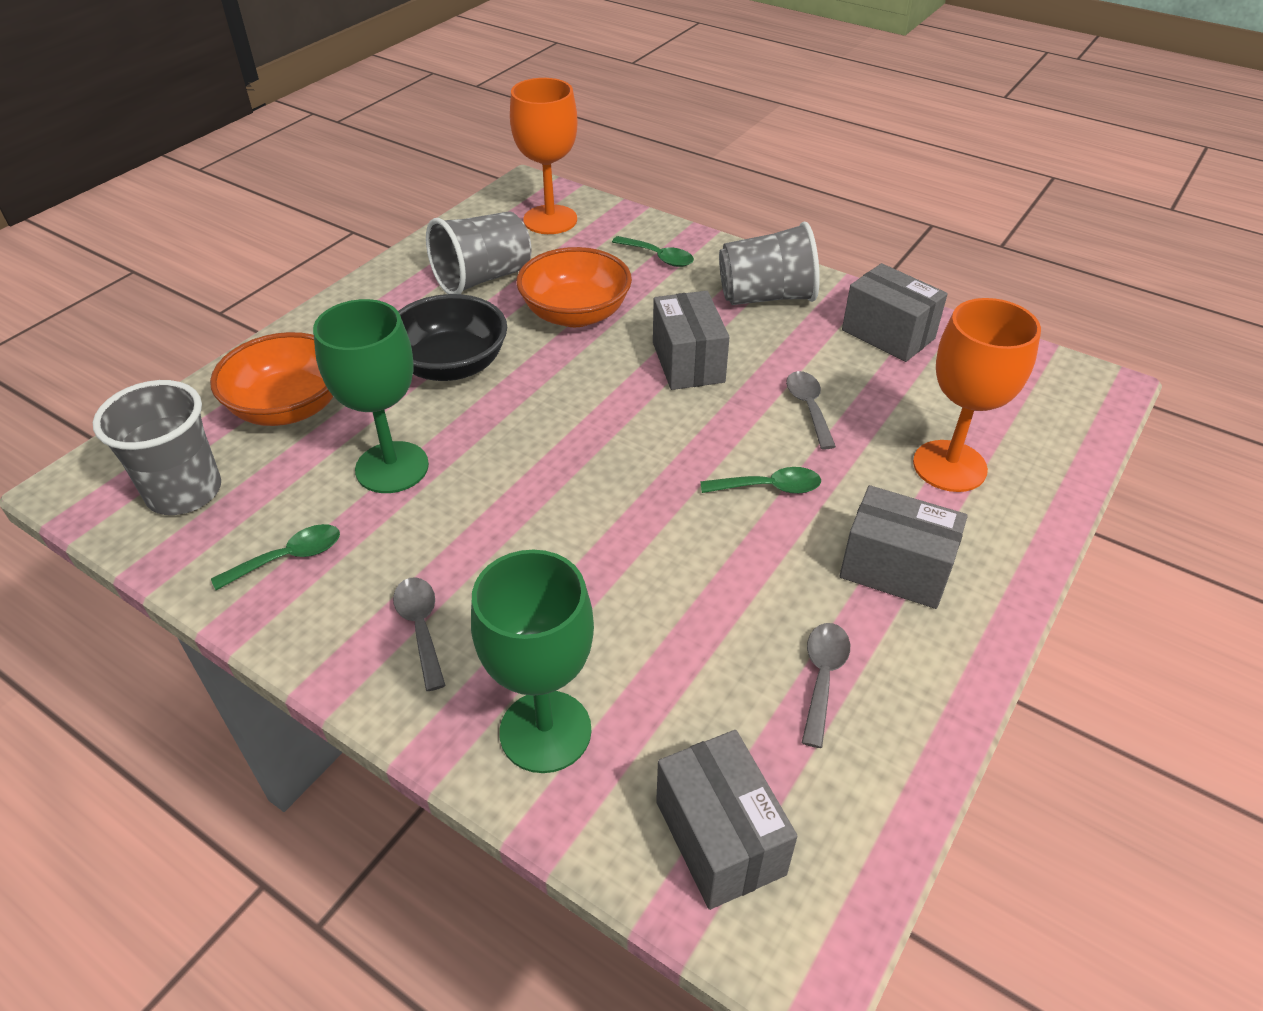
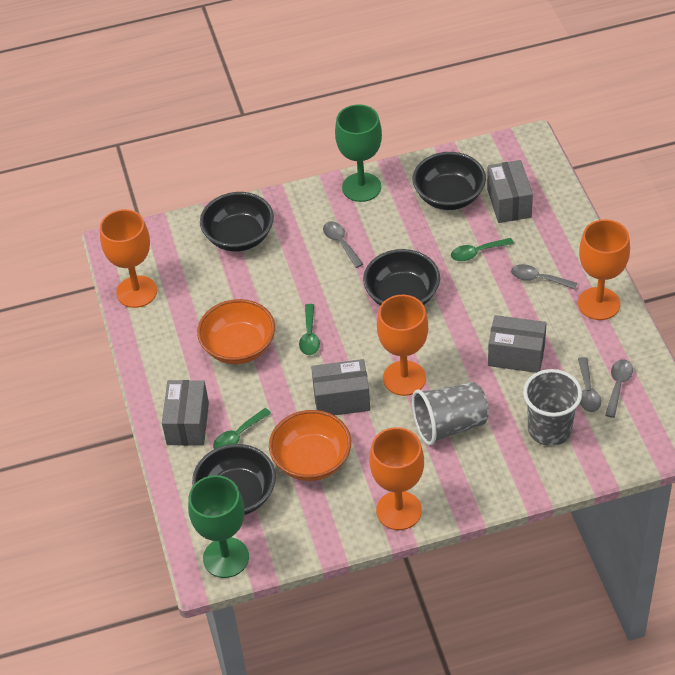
black bowl: [398,294,507,381] = 1 -> [192,444,276,515] [200,192,274,252] [363,249,440,306] [413,152,486,210] = 4
grey cup: [93,380,221,515] [426,211,531,294] [719,222,820,305] = 3 -> [412,382,489,445] [523,369,582,446] = 2
grey spoon: [393,577,446,691] [786,371,836,450] [802,623,850,748] = 3 -> [323,221,363,268] [511,264,577,289] [578,357,601,412] [605,359,633,418] = 4
orange goblet: [510,78,578,234] [913,298,1041,492] = 2 -> [100,209,157,308] [369,427,424,530] [377,295,428,396] [578,219,630,320] = 4

